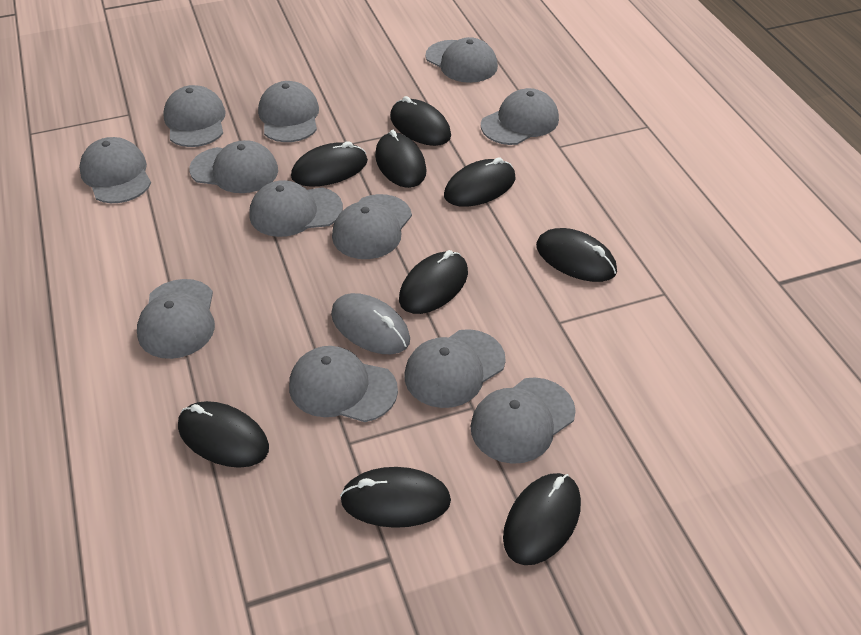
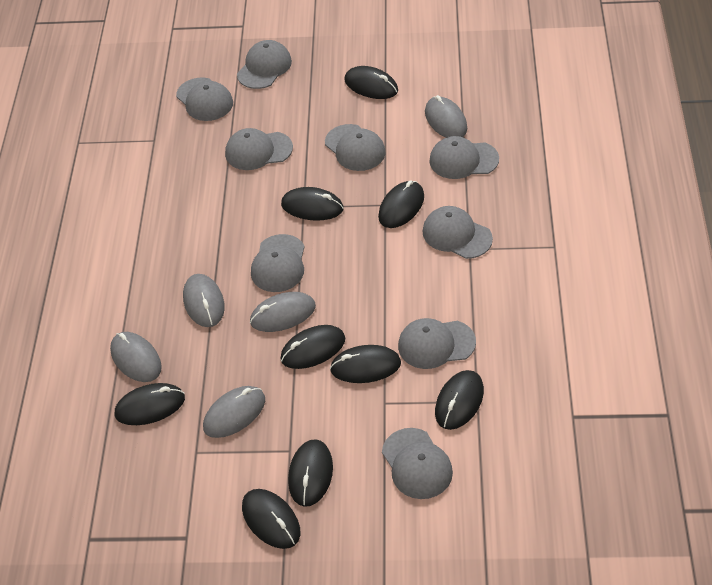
grey cap: [79,137,151,203] [137,279,215,359] [163,85,226,147] [189,140,278,193] [249,180,343,237] [258,81,319,142] [289,346,398,422] [332,194,412,259] [404,329,506,408] [425,37,498,83] [470,378,576,464] [481,88,559,145] = 12 -> [176,78,233,121] [225,128,293,170] [237,40,292,89] [251,234,305,292] [325,124,385,171] [382,428,453,499] [398,318,476,369] [423,206,493,259] [429,136,499,179] = 9
grey mouse: [331,293,410,354] = 1 -> [110,332,162,382] [183,274,225,327] [203,386,265,438] [250,292,316,332] [425,95,467,138] = 5

